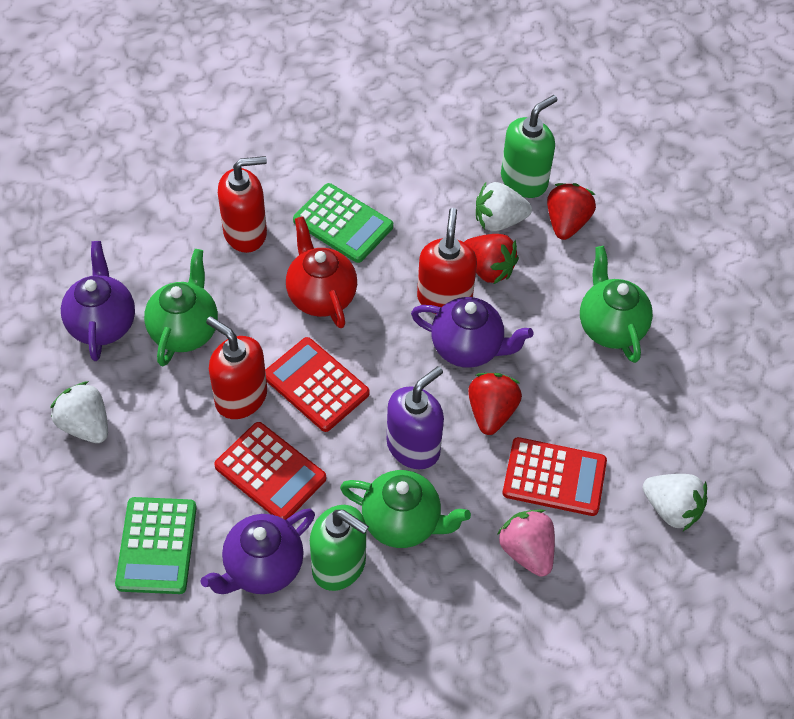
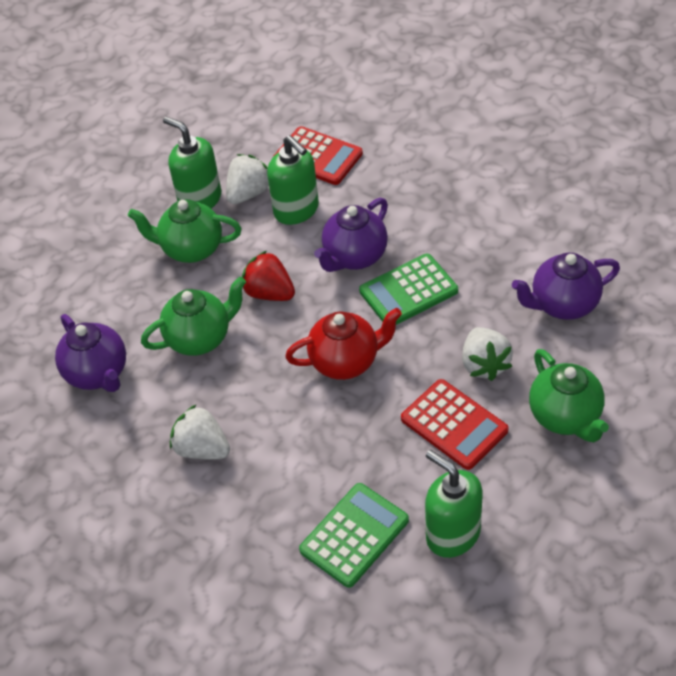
green soap dispenser: [310,505,369,591] [501,95,557,198] = 2 -> [163,117,221,209] [267,135,319,225] [425,450,483,558] = 3
pink strawberry: [497,509,555,577] = 1 -> none = 0
purple soap dispenser: [387,366,444,469] = 1 -> none = 0
red calculator: [214,422,326,520] [265,337,370,432] [503,437,607,516] = 3 -> [273,126,363,185] [401,379,509,470] = 2
red soap dispenser: [206,316,267,419] [218,156,267,253] [417,208,477,314] = 3 -> none = 0
red strawberry: [464,234,519,285] [468,373,522,435] [547,183,596,240] = 3 -> [242,251,295,301] = 1

